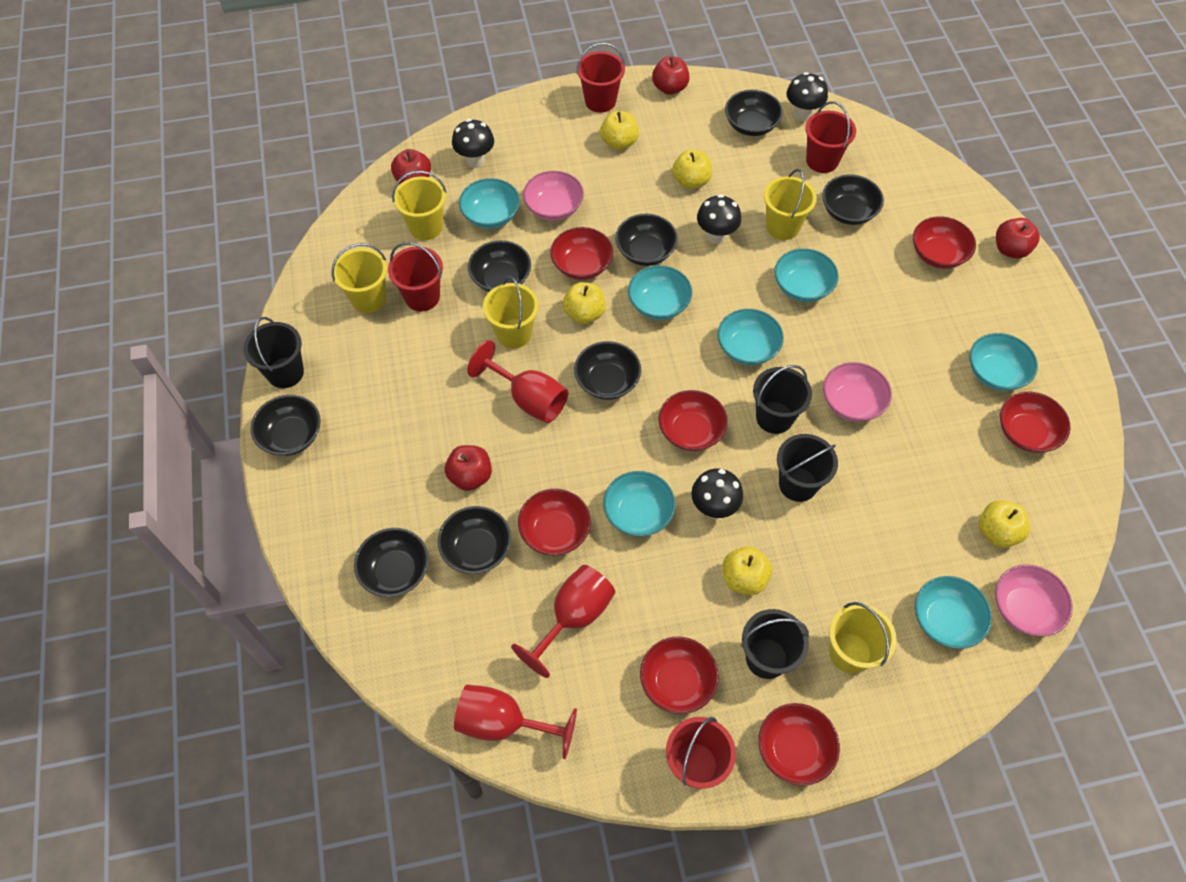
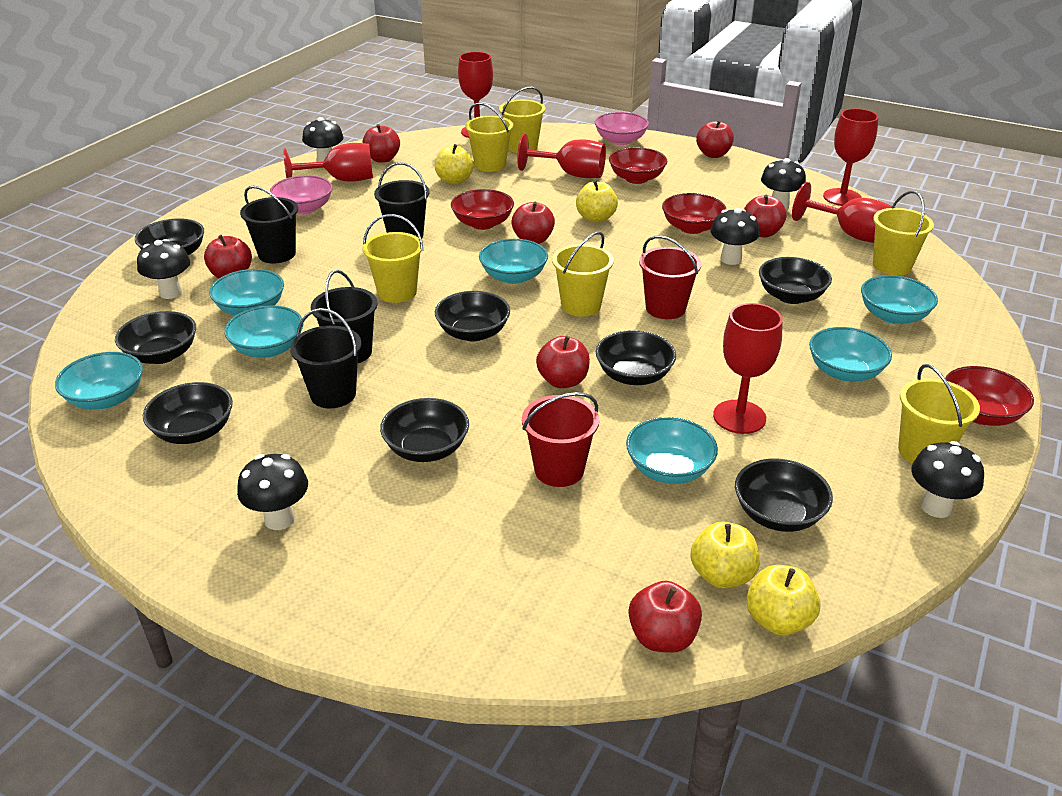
black mushroom: [452,119,494,168] [691,468,743,519] [697,194,741,244] [786,72,828,121] = 4 -> [137,239,190,299] [237,454,308,530] [302,117,344,162] [710,208,759,265] [761,158,806,210] [911,441,984,518] = 6
pink bowl: [523,171,584,221] [823,362,892,422] [995,564,1073,637] = 3 -> [270,175,333,215] [595,112,649,145] = 2
red apple: [391,149,431,185] [445,445,492,491] [652,56,690,95] [996,218,1040,259] = 4 -> [204,235,252,279] [362,124,400,163] [511,202,555,244] [536,336,590,388] [628,581,702,653] [696,120,734,158] [744,195,787,237] = 7
red bowl: [518,489,591,556] [550,227,613,280] [640,637,719,714] [658,390,728,451] [758,703,840,786] [913,216,976,269] [1000,392,1071,453] = 7 -> [451,189,514,230] [609,147,667,184] [662,193,726,234] [945,366,1034,426] = 4
red bucket: [388,242,443,311] [576,43,625,113] [666,717,736,789] [805,101,856,173] = 4 -> [522,392,599,487] [639,235,701,319] = 2
red goblet: [454,684,577,759] [467,340,569,423] [511,565,615,678] = 3 -> [283,143,373,182] [458,52,493,138] [517,134,606,178] [713,303,783,434] [792,182,895,243] [823,108,879,206] = 6
yellow apple: [563,282,606,324] [600,111,639,150] [672,149,712,189] [723,546,772,595] [979,500,1030,548] = 5 -> [435,144,474,184] [576,180,618,223] [690,522,760,589] [746,565,820,635] = 4
yellow bucket: [331,243,387,313] [392,171,446,240] [483,276,539,349] [764,169,817,240] [829,602,897,674] = 5 -> [363,214,423,303] [465,103,513,172] [499,86,546,153] [552,232,614,317] [873,191,934,276] [898,364,980,464] = 6

